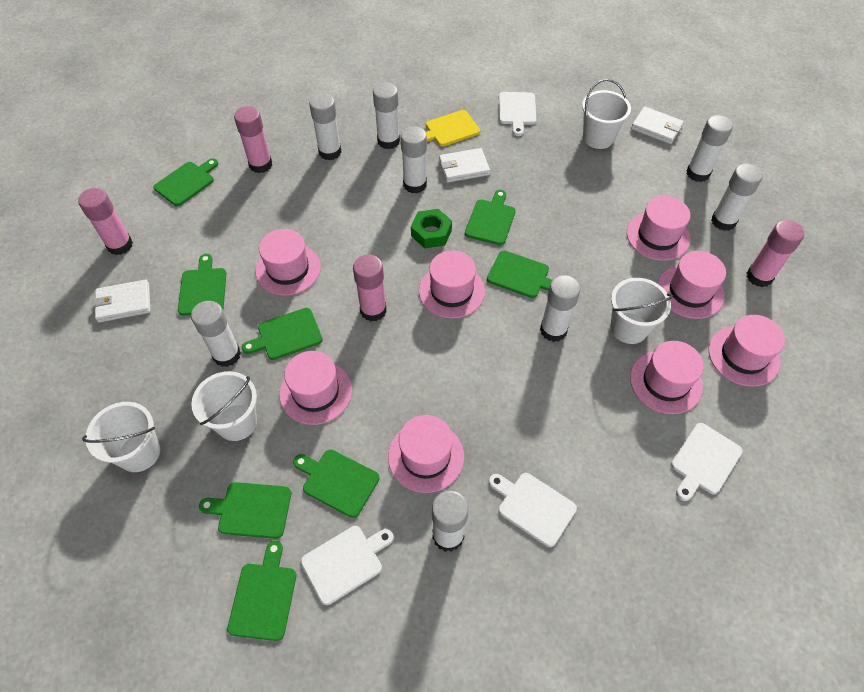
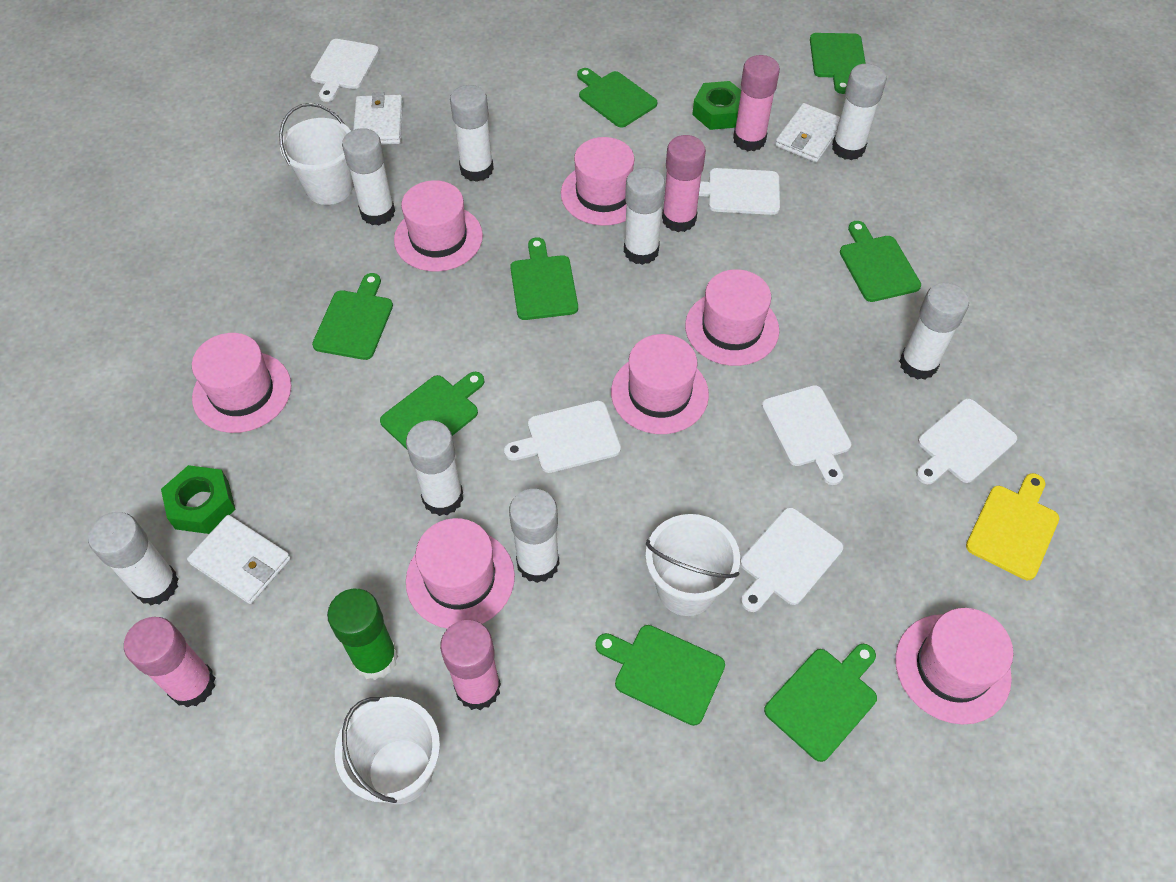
green glue stick: none = 0 -> [327,589,398,680] = 1
green nut: [411,209,452,249] = 1 -> [161,465,236,534] [692,81,741,130] = 2
pink hat: [256,229,321,296] [279,351,352,425] [388,415,464,493] [419,250,485,318] [627,196,691,261] [630,341,704,414] [657,251,726,319] [708,315,785,387] = 8 -> [192,333,291,433] [394,180,483,272] [406,518,515,629] [561,137,635,226] [611,334,709,434] [685,269,779,366] [895,608,1013,724] = 7
white bucket: [82,402,160,472] [191,371,257,441] [582,79,631,149] [611,278,673,344] = 4 -> [279,103,353,205] [335,697,440,804] [646,514,740,616] = 3
white cutting board: [301,526,394,605] [489,473,577,547] [499,92,536,136] [671,423,743,501] = 4 -> [310,39,379,102] [504,401,621,473] [699,168,780,215] [740,507,843,612] [762,385,851,485] [916,398,1017,484] = 6

